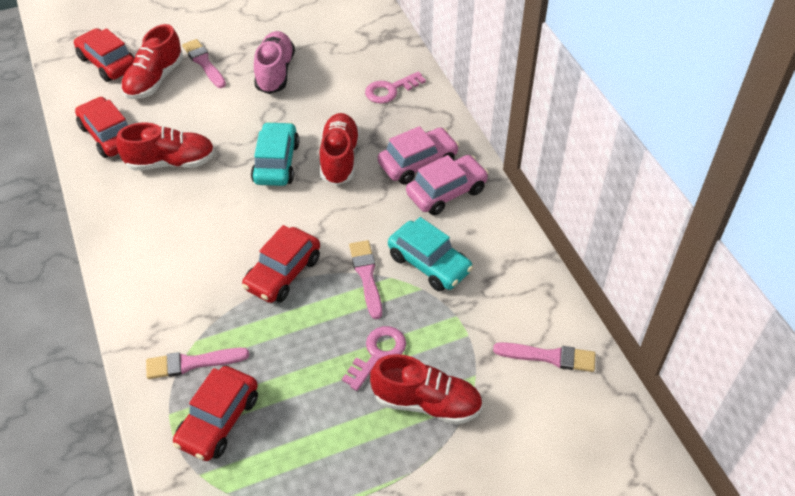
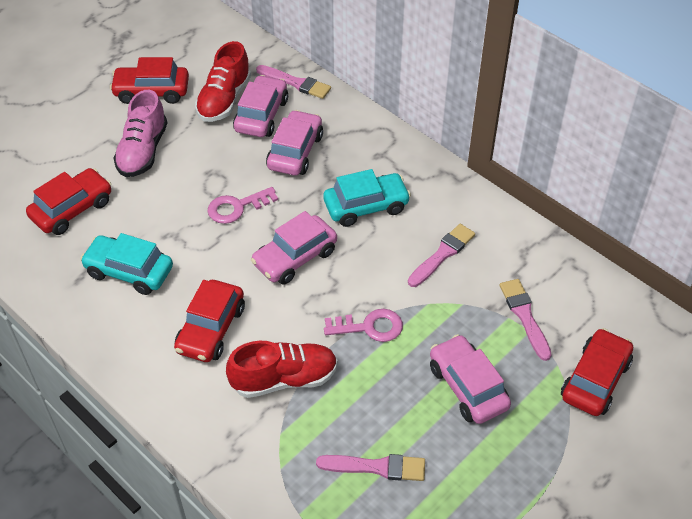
pink car: [378,126,459,184] [406,155,489,215] = 2 -> [233,75,288,137] [251,211,337,285] [266,110,323,175] [430,334,511,424] = 4
red shoe: [116,122,215,171] [121,24,183,99] [320,113,360,186] [370,354,483,425] = 4 -> [195,41,251,122] [226,341,338,398] = 2

